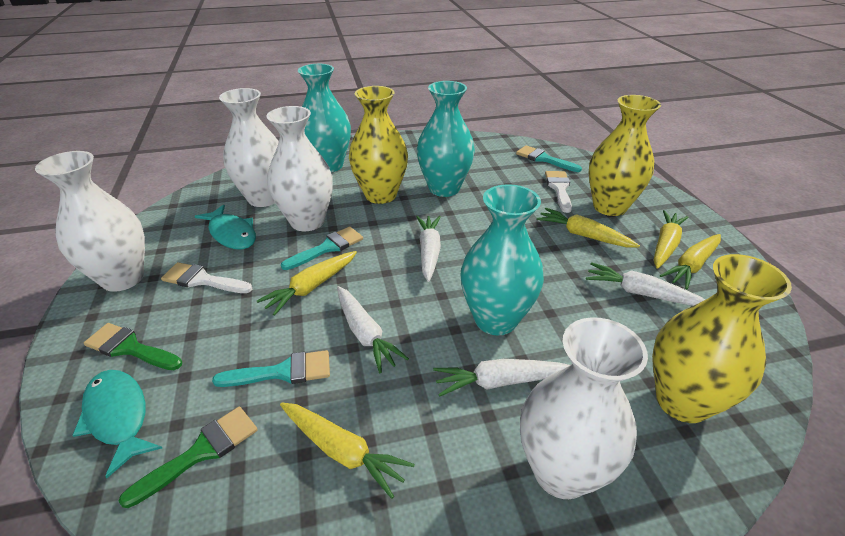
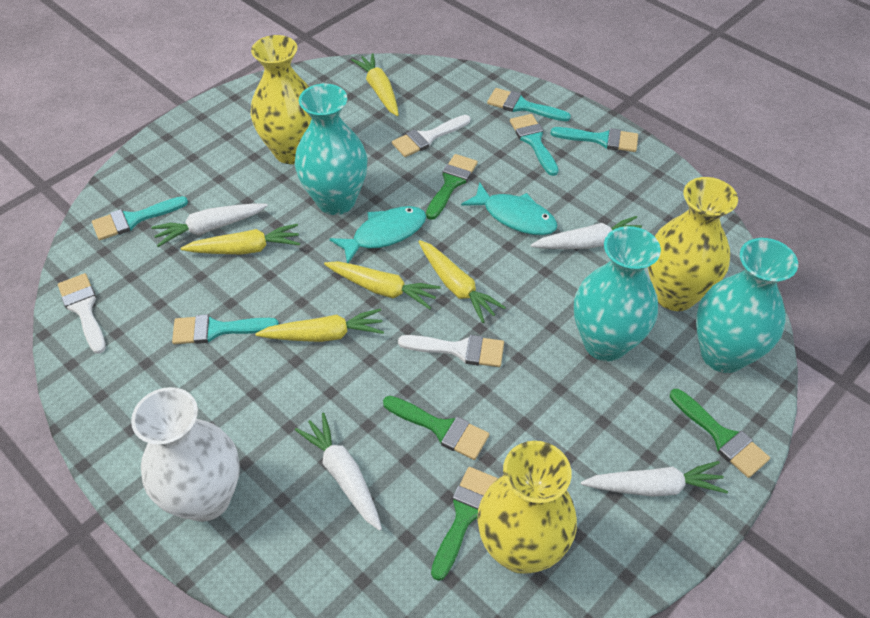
green brush: [84,323,182,370] [119,407,258,508] = 2 -> [383,396,489,460] [426,154,478,220] [431,467,498,581] [670,389,770,478] = 4
turquoise brush: [212,350,330,387] [281,227,363,270] [516,145,582,172] = 3 -> [92,196,188,240] [172,314,279,344] [487,88,571,121] [510,114,559,176] [550,127,638,152] = 5
white brush: [161,262,252,293] [545,171,572,213] = 2 -> [58,273,106,354] [392,115,470,157] [398,335,504,367] = 3
white vase: [35,151,145,292] [219,88,279,207] [266,106,333,231] [520,317,648,499] = 4 -> [131,387,240,522] = 1

